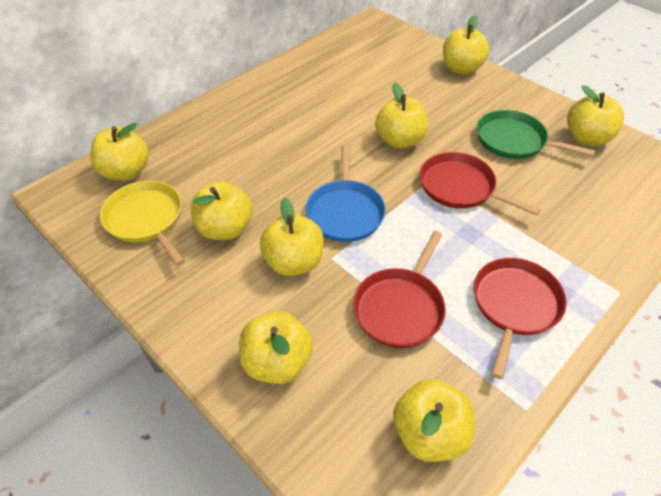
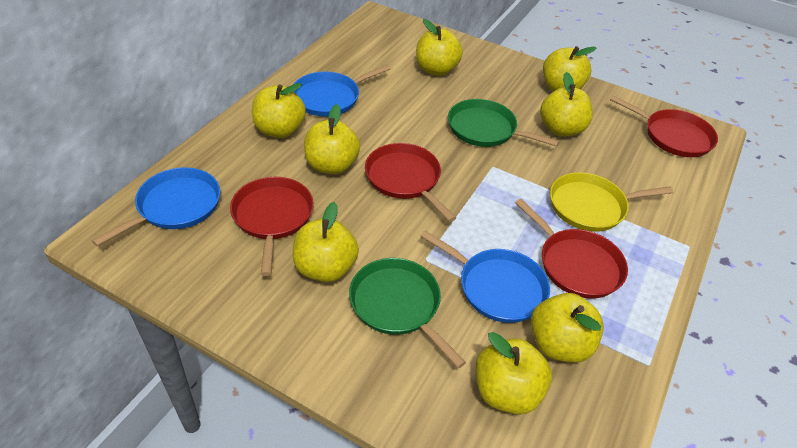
blue pan: [306,144,386,242] = 1 -> [92,167,220,247] [294,65,391,117] [420,230,550,323] = 3
green pan: [477,110,595,159] = 1 -> [349,258,466,368] [448,99,559,147] = 2
red pan: [353,231,446,348] [420,152,541,216] [474,258,567,379] = 3 -> [230,177,314,276] [365,143,456,222] [515,199,628,298] [610,96,718,157] = 4

